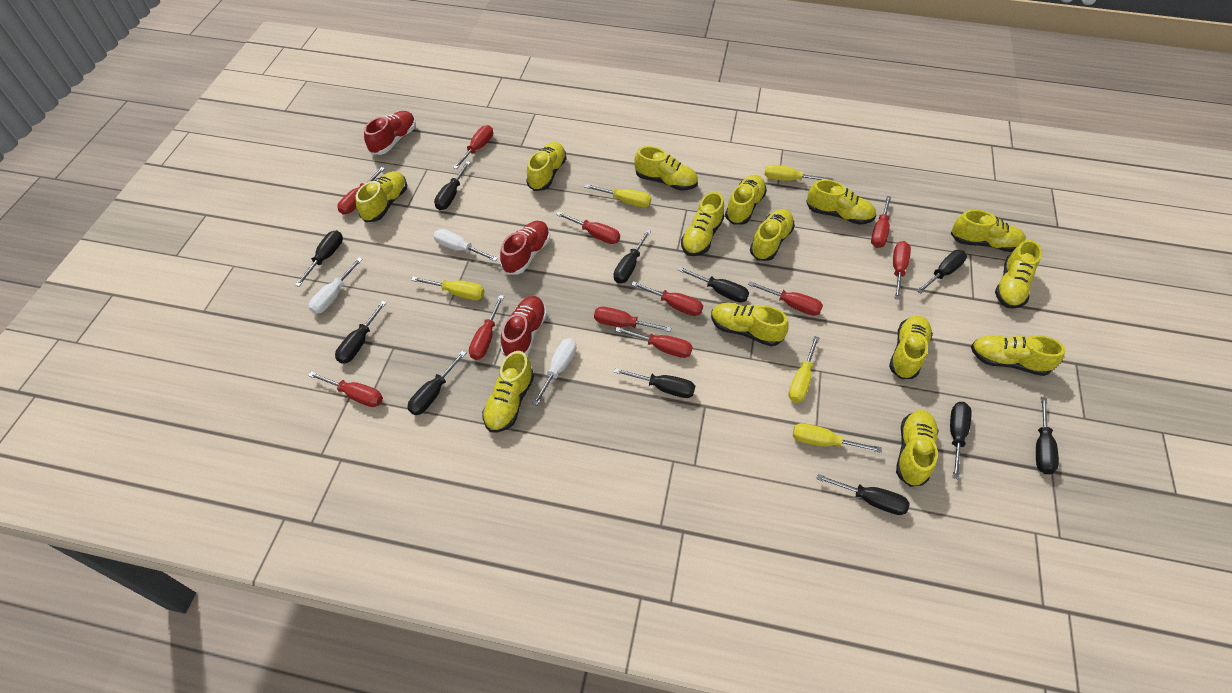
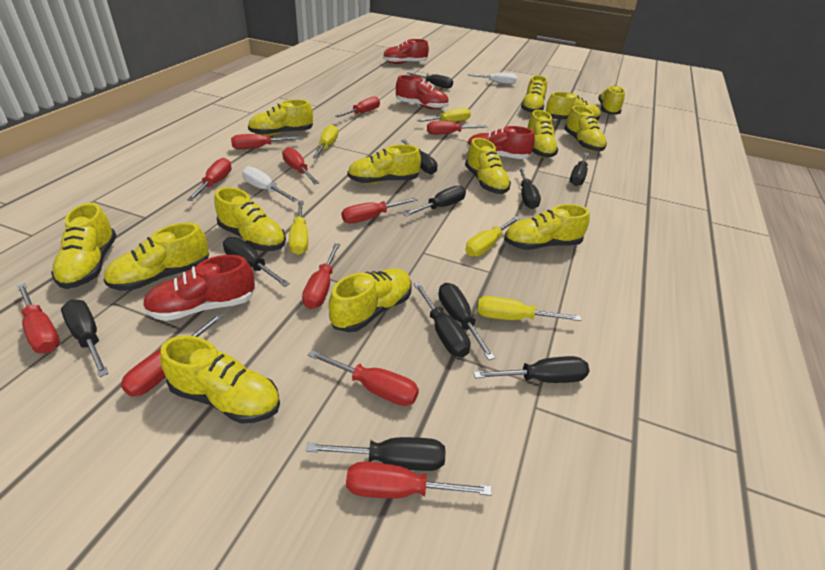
red shoe: [364,111,416,155] [500,221,550,274] [501,296,547,357] = 3 -> [143,255,255,321] [383,39,429,64] [396,75,449,109] [466,126,535,159] = 4
white screwdriver: [308,258,363,314] [433,229,498,261] [532,338,576,406] = 3 -> [242,166,298,202] [467,73,517,85] = 2

